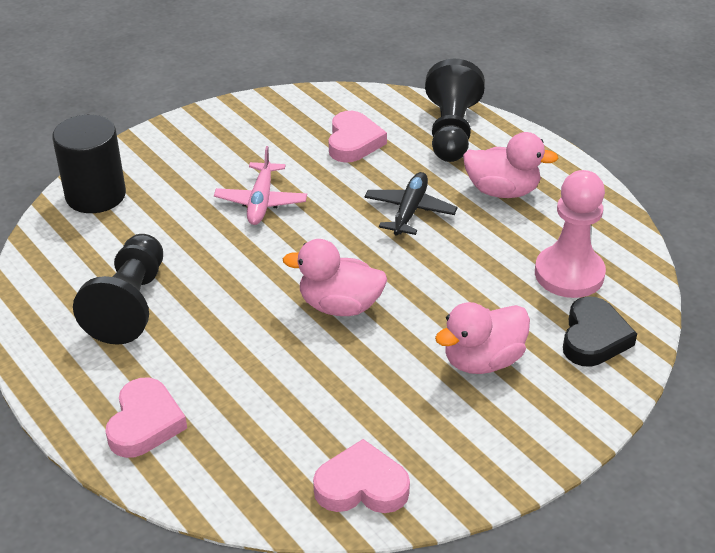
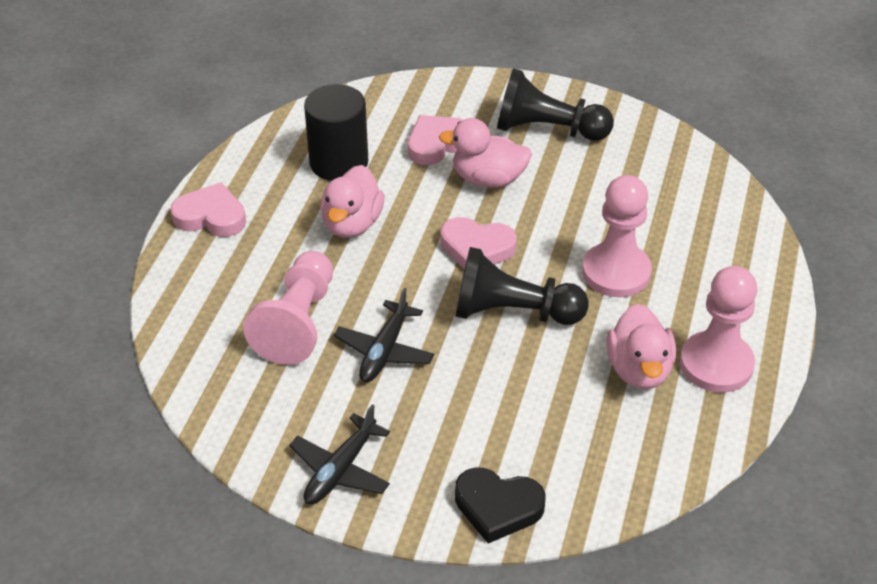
black plane: [364,172,457,235] = 1 -> [289,404,390,504] [334,288,435,382] = 2
pink pawn: [535,170,606,298] = 1 -> [243,251,333,365] [582,175,652,297] [680,266,758,393] = 3
pink plane: [214,146,307,225] = 1 -> none = 0

